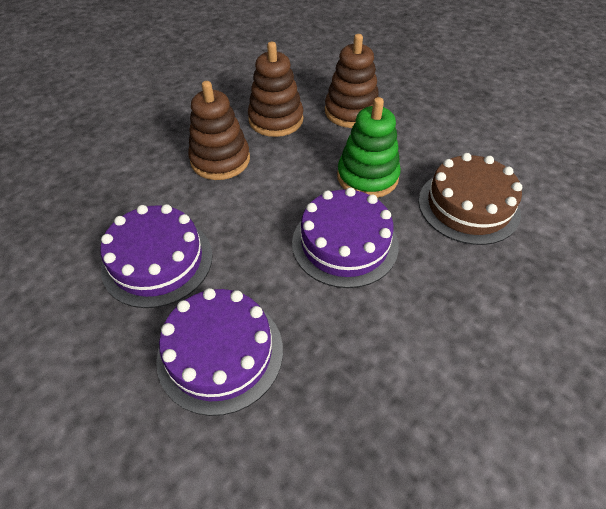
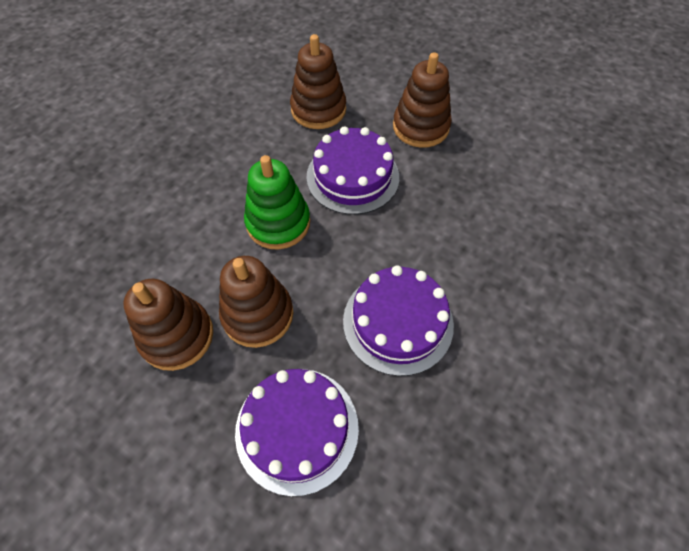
brown cake: [419,153,522,245] = 1 -> none = 0
brown stacking toy: [188,81,250,180] [248,42,303,137] [325,34,379,128] = 3 -> [123,279,213,371] [219,256,293,348] [290,34,346,129] [393,52,452,148] = 4

